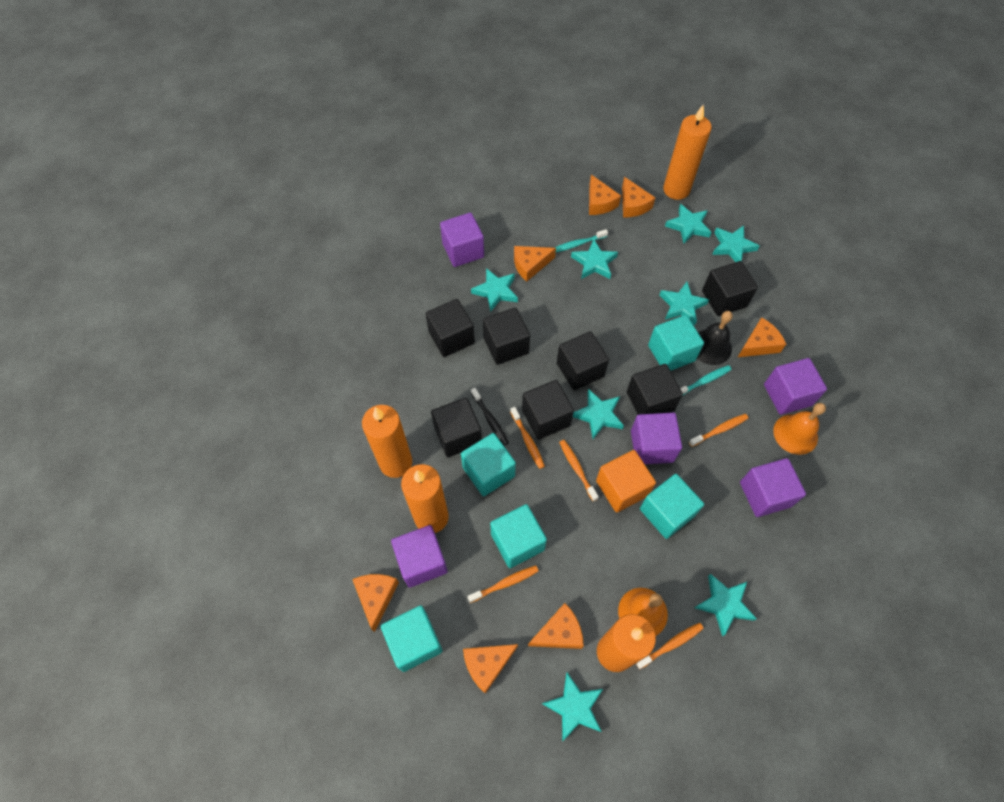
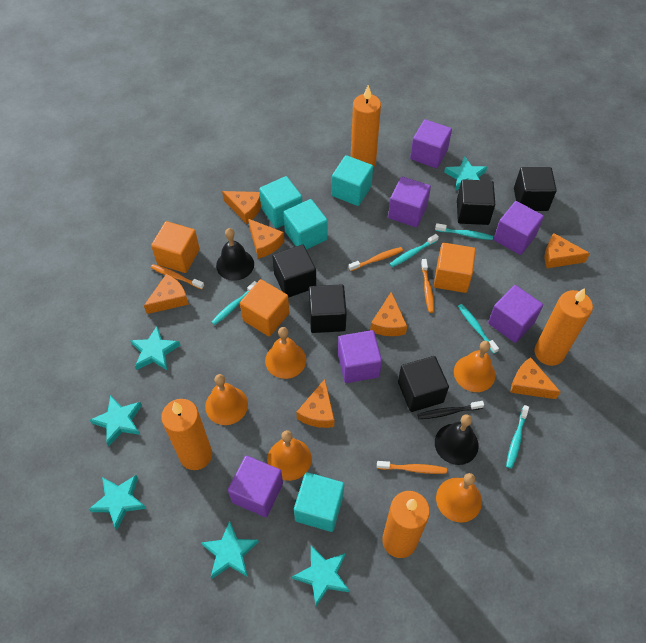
black bell: [697,311,733,365] = 1 -> [216,228,254,281] [435,414,479,465] = 2
black cube: [425,299,475,357] [431,398,482,457] [483,307,530,365] [522,380,574,440] [557,331,609,390] [627,364,683,415] [702,261,758,316] = 7 -> [272,245,316,298] [309,284,347,333] [398,356,449,412] [457,179,495,225] [514,167,557,211] = 5
orange bell: [618,588,668,636] [773,403,826,455] = 2 -> [205,374,248,425] [265,327,306,379] [267,430,312,481] [436,473,482,523] [454,341,495,392] = 5
orange cube: [596,450,656,513] = 1 -> [151,221,200,273] [240,279,289,336] [434,243,476,293] = 3
orange toothbrush: [467,565,539,603] [510,407,545,469] [559,440,599,501] [636,623,704,669] [689,414,749,447] = 5 -> [151,264,204,289] [349,247,403,271] [377,461,447,474] [421,259,434,313] = 4
purple cube: [391,525,448,588] [440,212,484,267] [631,413,682,464] [740,458,806,517] [764,358,827,415] = 5 -> [228,456,283,517] [338,330,382,383] [388,177,431,227] [410,119,452,168] [488,285,543,343] [494,201,544,255] = 6
turquoise cube: [381,605,442,672] [461,433,516,496] [490,504,547,568] [640,474,704,539] [648,315,704,371] = 5 -> [259,176,302,228] [283,199,328,250] [294,472,344,532] [332,155,373,206] = 4
turquoise star: [471,268,518,312] [542,673,603,741] [571,239,618,279] [573,389,624,439] [660,282,709,326] [665,204,712,244] [695,574,757,636] [712,226,759,262] = 8 -> [88,475,147,530] [90,395,142,446] [130,326,180,370] [201,521,259,579] [292,546,349,606] [444,156,487,191] = 6
turquoise toothbrush: [555,229,608,252] [680,365,732,395] = 2 -> [211,281,257,325] [390,234,439,267] [435,223,493,240] [458,304,499,354] [506,405,529,469] = 5

